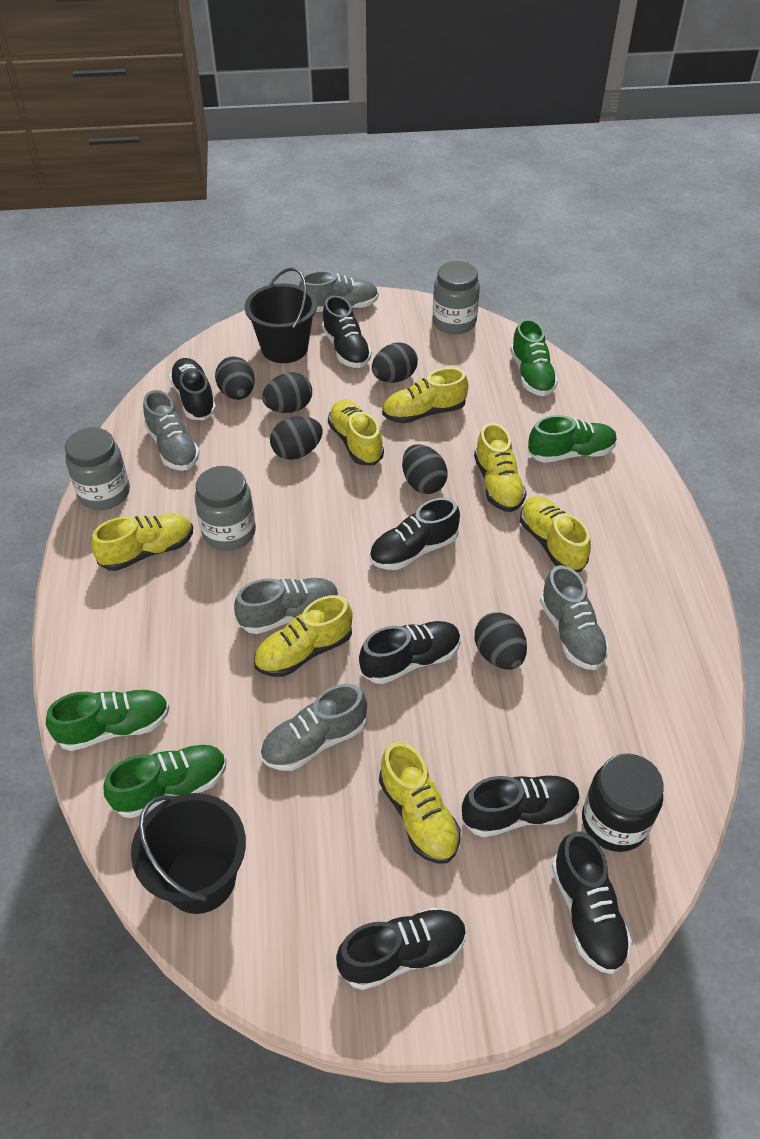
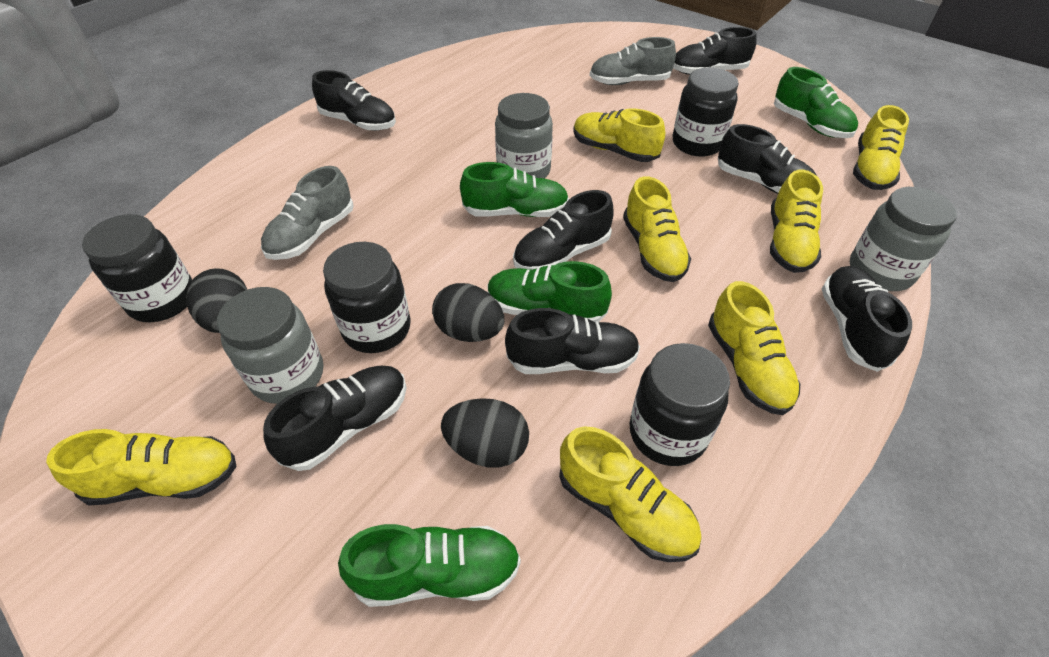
black bucket: [131,793,246,914] [245,267,317,363] = 2 -> none = 0
black egg: [215,357,255,400] [262,372,312,413] [270,416,323,460] [372,342,418,383] [402,444,448,494] [474,612,527,670] = 6 -> [186,268,248,333] [432,283,504,342] [441,398,529,468] = 3
black jar: [582,753,664,852] = 1 -> [82,214,193,322] [323,242,410,353] [629,343,730,466] [672,68,739,157] = 4
grey shoe: [143,390,200,471] [234,578,339,634] [260,684,367,771] [299,271,379,312] [540,565,609,670] = 5 -> [261,166,354,260] [590,37,676,85] = 2

